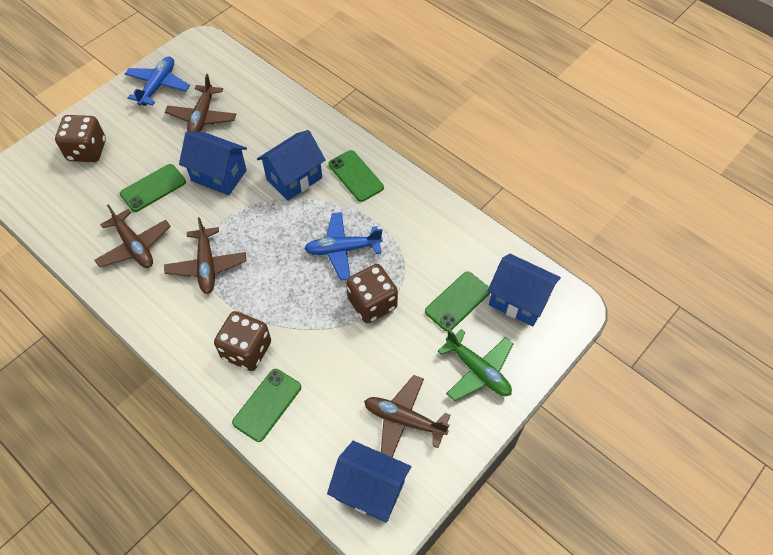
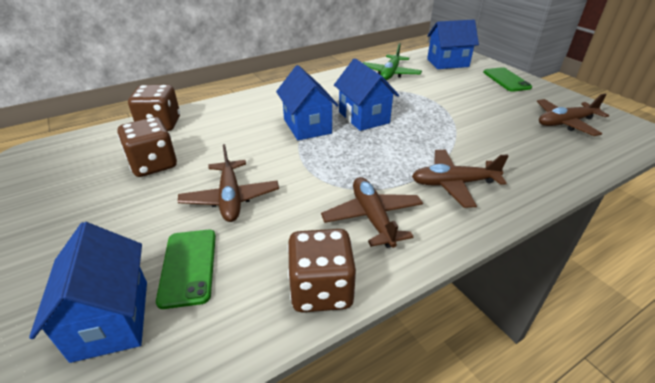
blue plane: [125,56,190,106] [304,212,383,280] = 2 -> none = 0
green phone: [120,164,186,212] [232,369,301,442] [328,150,384,202] [425,271,490,332] = 4 -> [156,230,216,309] [483,67,532,92] = 2

